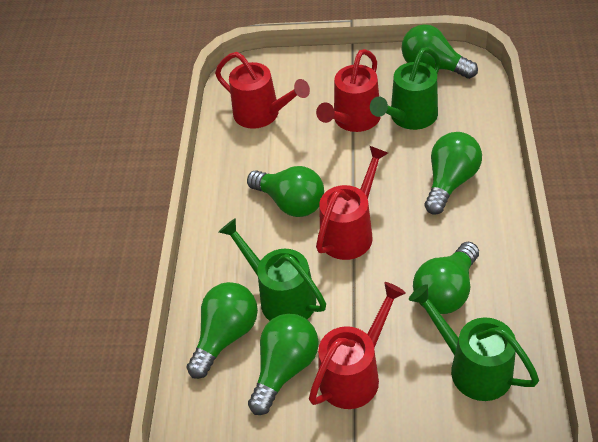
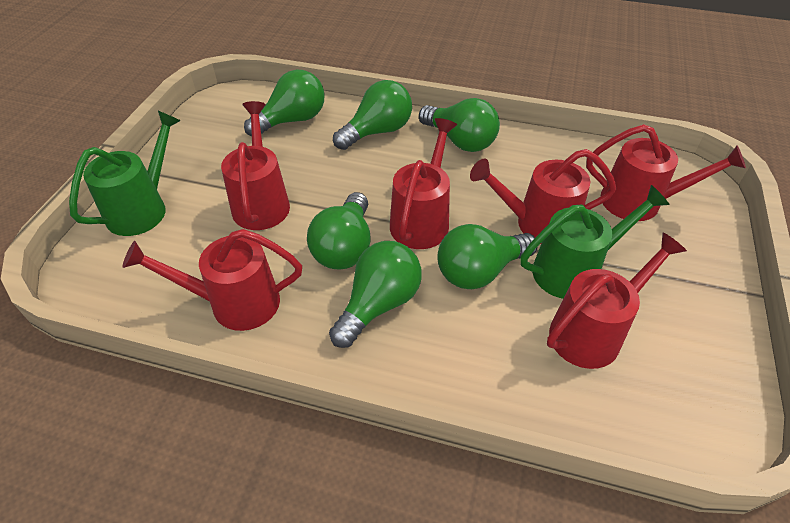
green watering can: [219,218,326,321] [370,47,441,130] [409,284,539,401] = 3 -> [69,111,181,236] [520,185,670,299] = 2
red watering can: [215,52,310,129] [309,282,406,409] [316,49,381,132] [316,146,388,260] = 4 -> [122,229,302,331] [221,101,290,230] [390,118,457,249] [470,149,616,238] [547,233,687,369] [586,124,746,221] = 6

